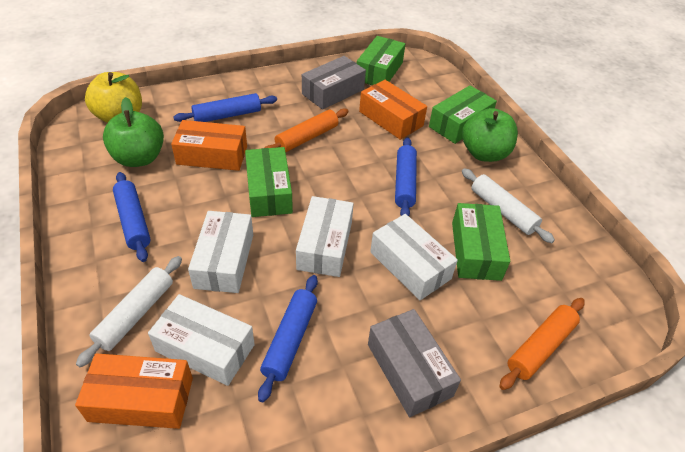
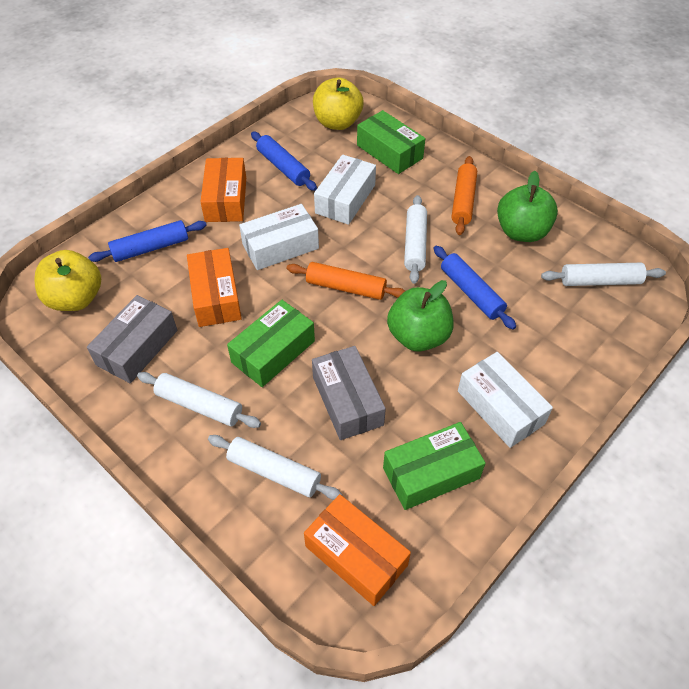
blue rolling pin: [113,172,151,262] [173,93,277,122] [258,275,318,402] [395,137,417,216] = 4 -> [88,220,207,262] [251,131,317,191] [433,246,516,330] = 3
green box: [245,147,293,217] [357,36,405,85] [429,85,497,144] [452,203,510,281] = 4 -> [227,300,315,387] [357,110,425,174] [383,422,486,510] = 3
white box: [148,294,255,386] [188,211,253,293] [296,196,354,277] [370,214,458,300] = 4 -> [239,204,319,270] [314,155,376,225] [458,352,553,448] = 3
white rolling pin: [76,256,182,367] [462,168,555,243] = 2 -> [137,372,261,428] [208,435,342,500] [404,195,427,284] [541,263,666,286] = 4
yellow apple: [85,72,142,123] = 1 -> [34,250,101,311] [313,77,364,130] = 2

